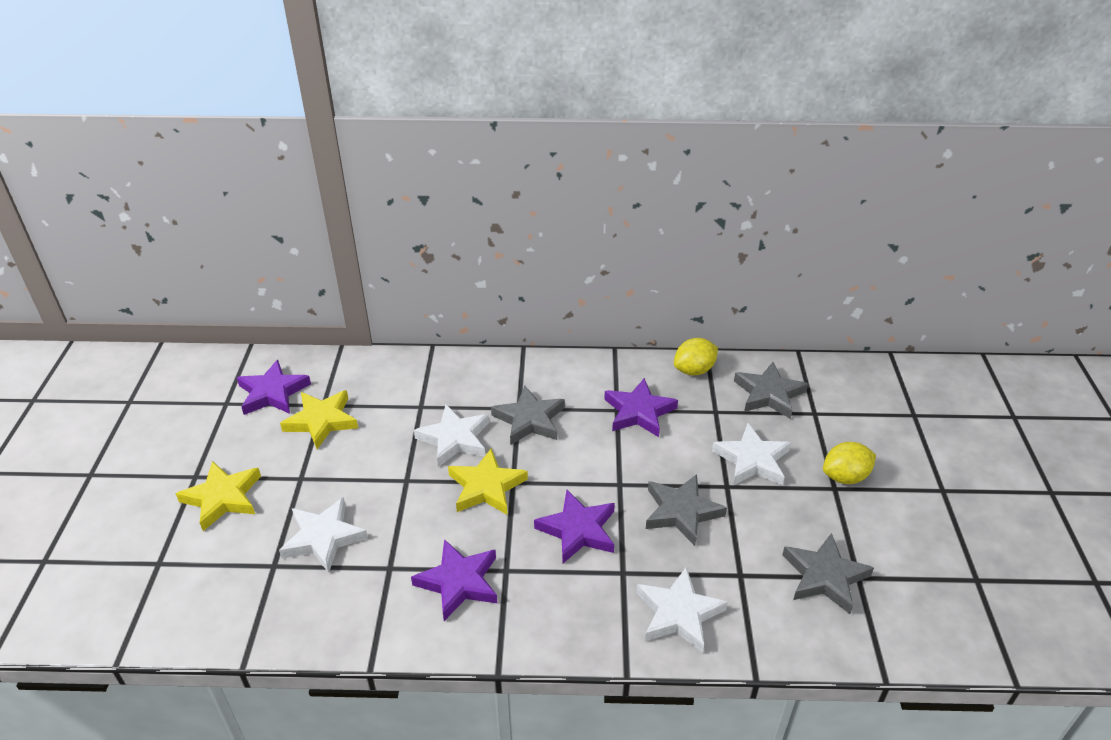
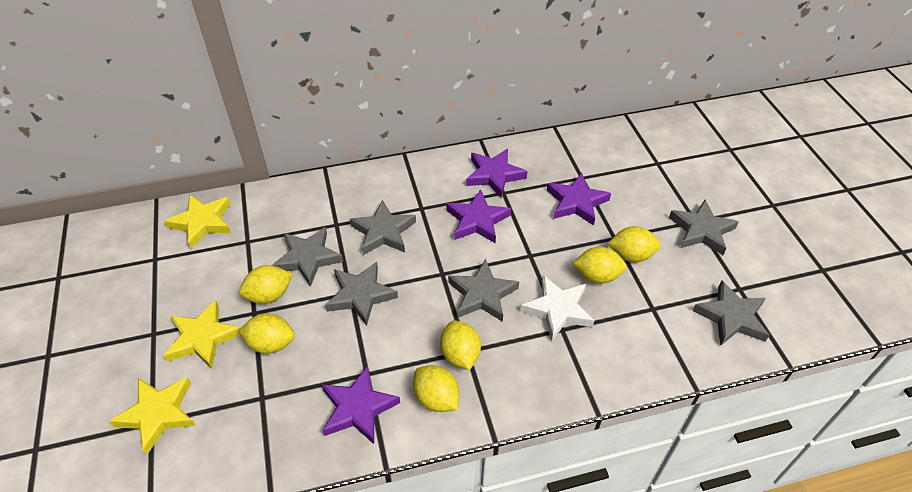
grey star: [491,386,565,445] [646,474,727,546] [734,362,808,419] [782,533,874,614] = 4 -> [273,227,343,287] [325,262,398,326] [350,200,416,255] [448,259,519,322] [669,200,739,255] [692,280,769,346] = 6
white star: [279,497,368,573] [414,405,489,467] [636,567,728,653] [712,423,791,485] = 4 -> [520,275,594,341] = 1
yellow lemon: [674,338,718,375] [823,442,876,484] = 2 -> [238,314,295,354] [239,265,293,304] [413,365,459,412] [440,320,481,370] [572,247,627,284] [607,226,660,262] = 6

